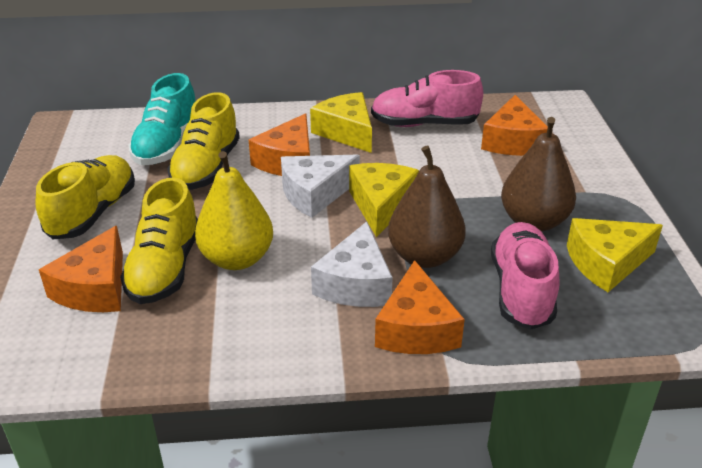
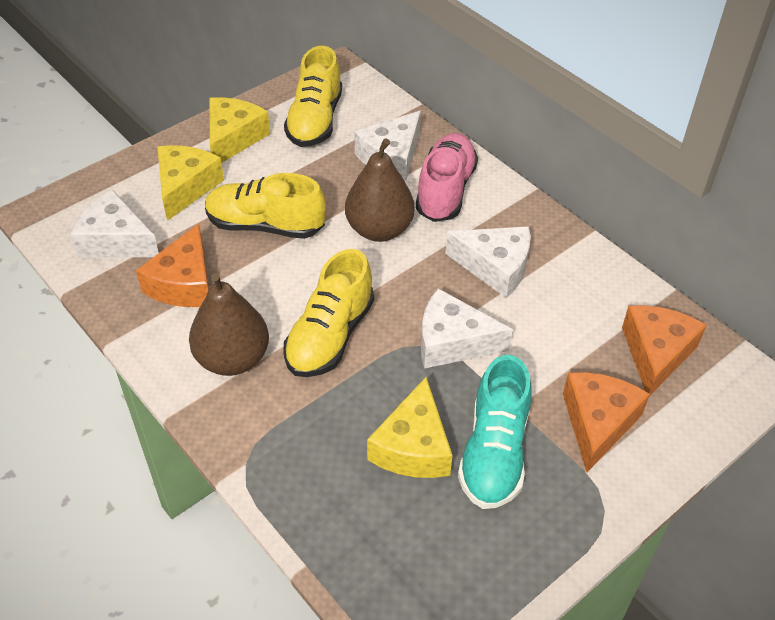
orange cheese: [39,226,123,312] [249,113,310,176] [375,260,465,354] [481,95,548,156] = 4 -> [136,224,209,307] [563,372,650,472] [622,305,707,395] = 3
pink shoe: [371,70,483,127] [491,222,560,330] = 2 -> [416,133,478,222] = 1
white cheese: [281,154,360,218] [311,221,393,307] = 2 -> [70,190,159,257] [354,111,421,181] [421,288,513,369] [445,226,531,298] = 4
yellow pear: [195,151,273,270] = 1 -> none = 0

